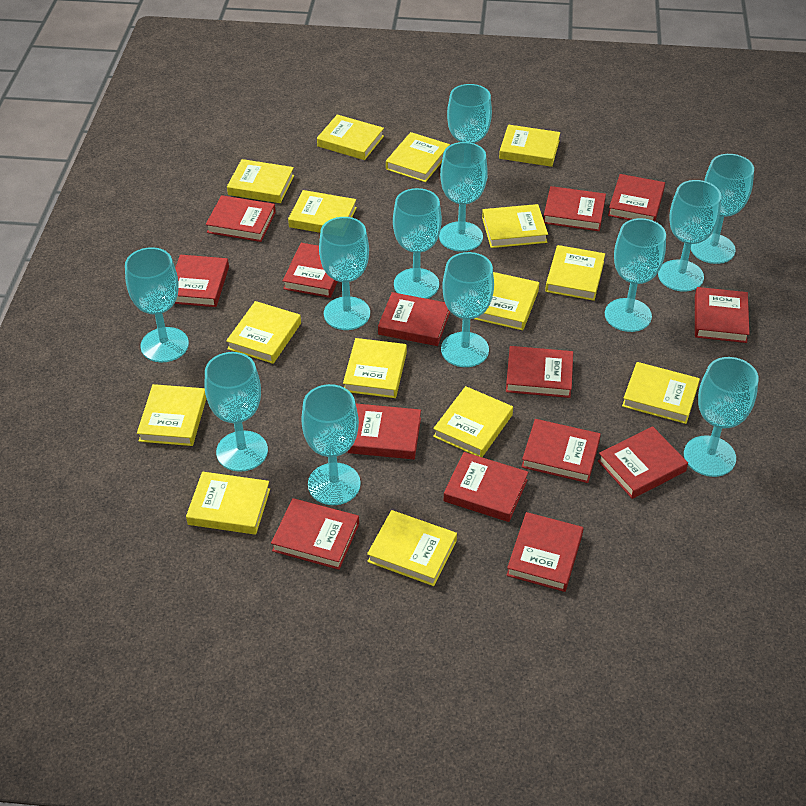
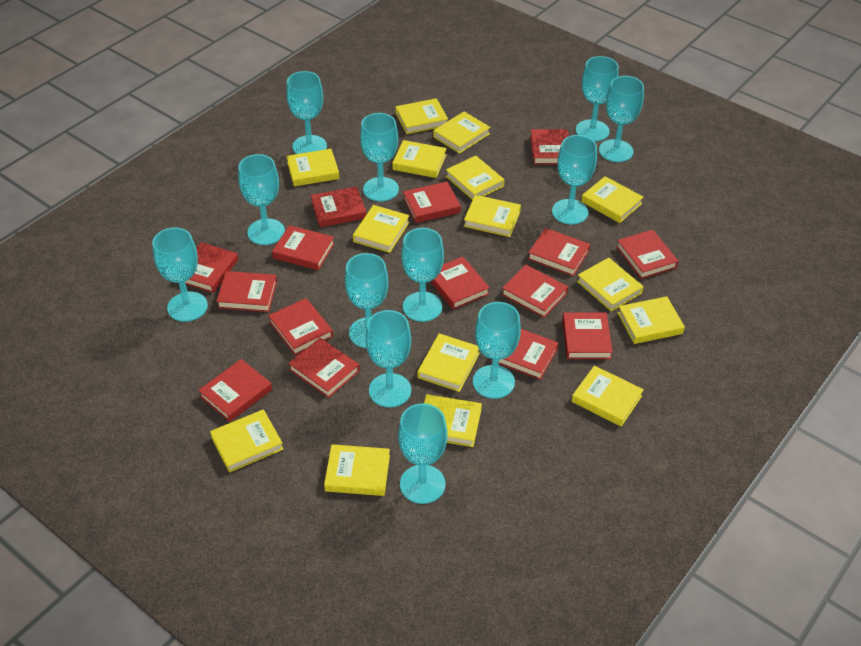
red book: [175,255,229,307] [206,195,276,242] [271,498,359,570] [283,243,338,298] [348,404,421,459] [378,292,450,346] [443,452,528,522] [506,346,573,398] [506,512,583,592] [521,419,601,483] [544,186,606,231] [598,426,688,499] [608,174,665,221] [695,287,750,343] = 14 -> [185,242,238,293] [198,359,272,422] [216,271,277,312] [268,298,333,355] [272,225,335,270] [288,338,360,398] [311,187,366,227] [403,182,461,223] [430,256,490,310] [491,329,558,380] [501,265,568,318] [528,228,590,276] [530,129,569,165] [562,312,613,359] [616,230,678,279] = 15

